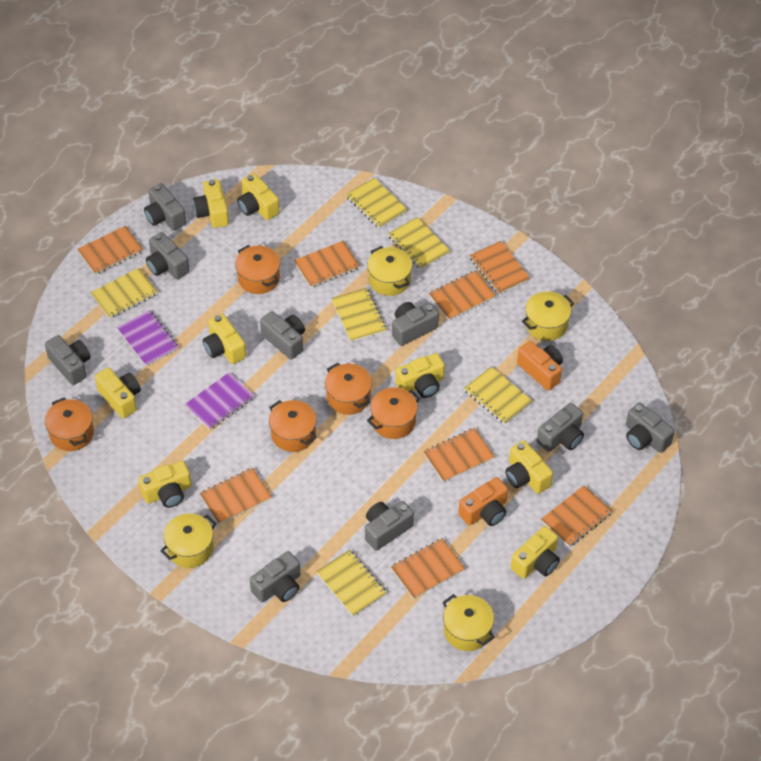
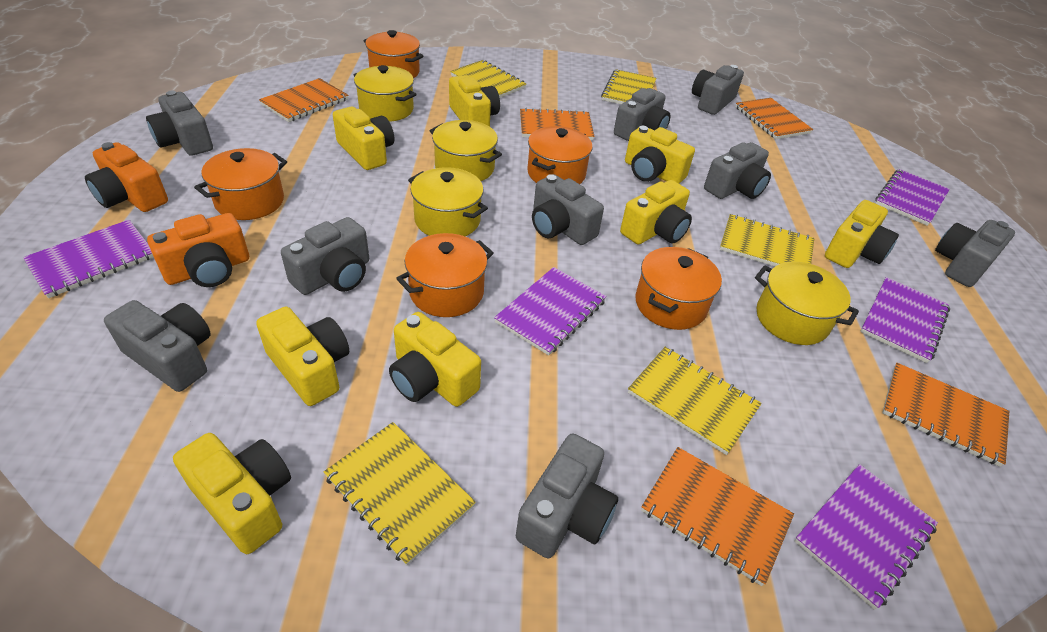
orange notebook: [77,226,143,275] [200,468,272,524] [294,241,360,288] [391,538,465,599] [423,428,495,482] [429,270,496,320] [469,241,530,295] [541,485,613,547] = 8 -> [259,78,349,122] [520,108,594,140] [641,447,794,586] [735,98,813,139] [882,363,1009,467] = 5
purple notebook: [117,310,179,367] [185,372,254,430] = 2 -> [23,220,153,298] [494,267,606,355] [794,464,938,610] [860,277,950,363] [875,169,950,226] = 5
yellow notebook: [90,268,158,319] [316,550,386,616] [331,288,387,342] [346,178,408,229] [388,217,450,270] [464,367,532,424] = 6 -> [324,422,476,566] [450,60,526,98] [601,69,656,104] [628,347,762,455] [720,214,814,266] = 5

